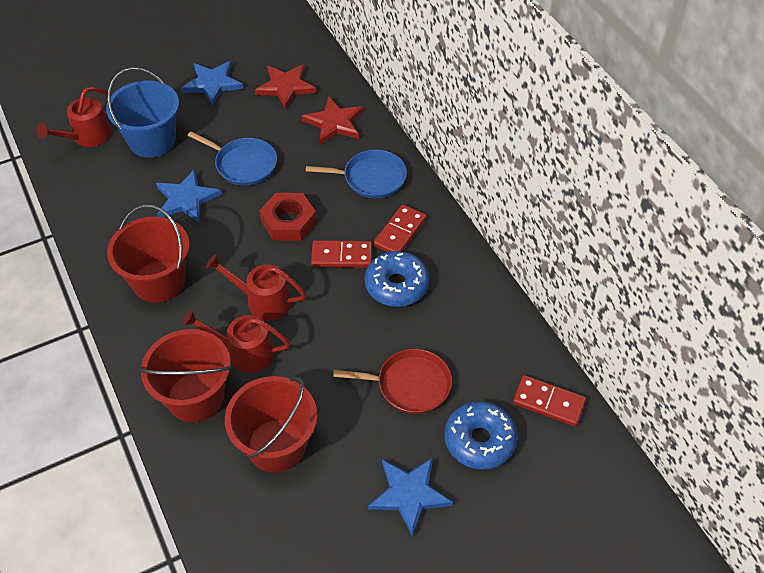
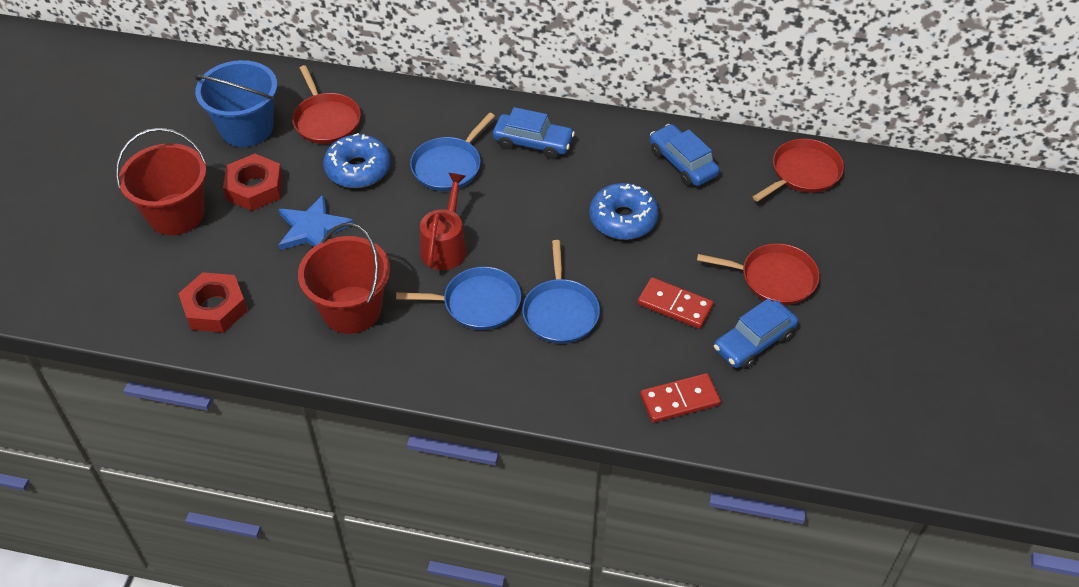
blue car: none = 0 -> [493,107,575,159] [650,124,720,186] [714,298,798,369] = 3
blue pan: [188,131,277,186] [306,150,407,198] = 2 -> [396,267,521,330] [410,113,495,191] [522,240,600,344] = 3
blue star: [156,169,222,223] [181,61,243,106] [368,458,453,537] = 3 -> [279,194,354,250] = 1
red bucket: [107,205,190,303] [138,329,232,422] [225,376,317,473] = 3 -> [116,128,207,235] [298,223,390,334] = 2
red domino: [311,240,372,268] [373,204,426,252] [513,375,586,426] = 3 -> [638,277,714,329] [640,373,721,423] = 2
red nut: [260,193,317,241] = 1 -> [178,272,247,333] [223,154,283,211] = 2
red pan: [333,349,452,414] = 1 -> [292,65,361,144] [697,243,820,305] [753,139,844,202] = 3
red star: [255,64,317,109] [302,96,364,145] = 2 -> none = 0
red watering can: [36,87,112,147] [182,310,290,373] [206,254,306,321] = 3 -> [420,173,467,270] = 1

